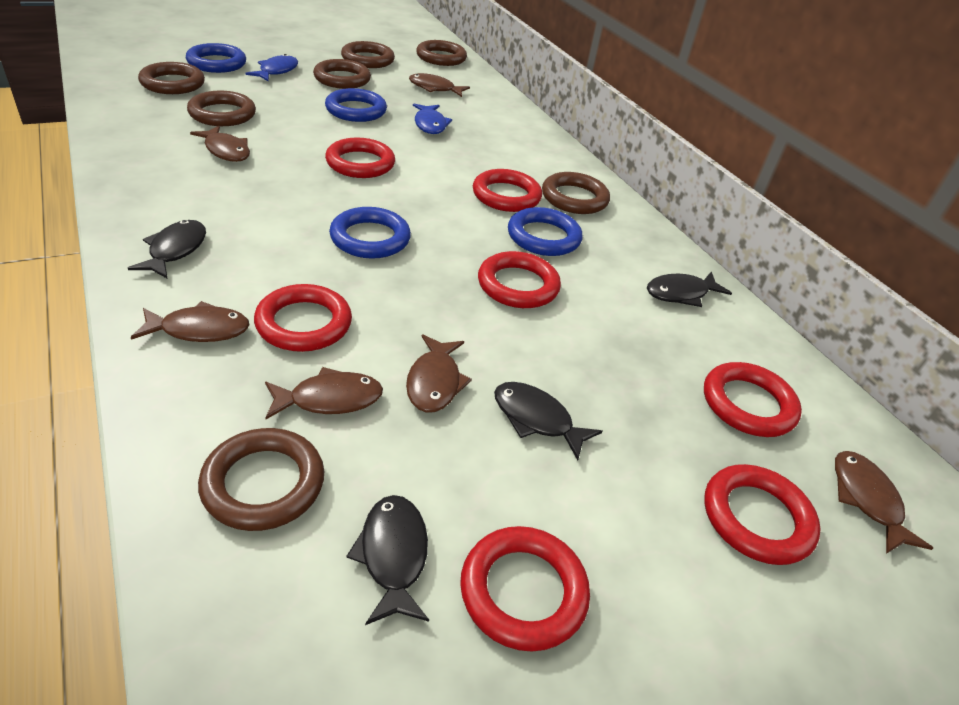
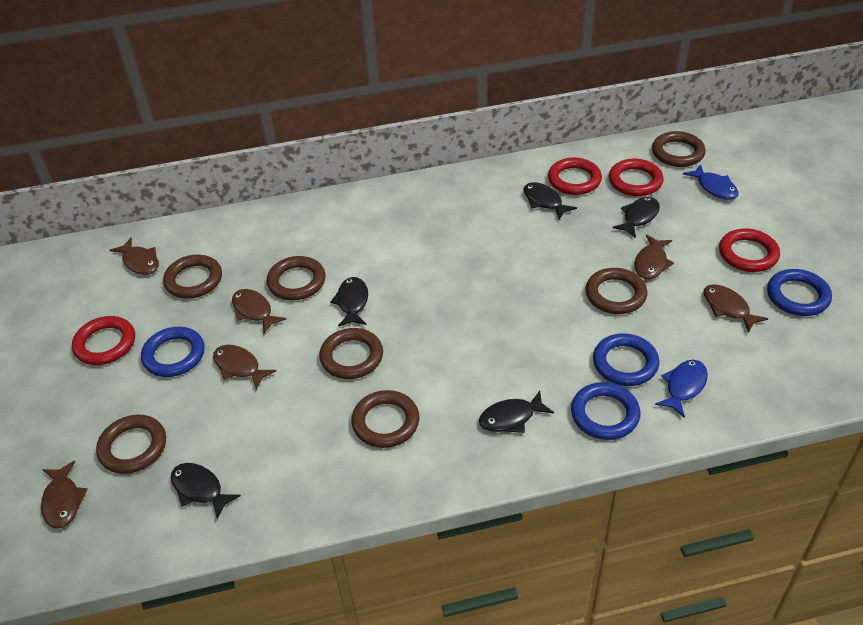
black fish: [128,220,206,279] [346,495,429,625] [494,382,602,460] [647,272,732,307] = 4 -> [171,463,241,519] [330,277,368,327] [479,391,554,433] [523,182,577,219] [613,197,660,238] = 5
red ring: [254,284,352,352] [325,138,395,178] [460,526,590,651] [473,169,542,212] [478,251,561,308] [704,362,802,437] [705,464,821,565] = 7 -> [72,316,135,365] [548,157,602,195] [609,159,664,196] [719,228,780,272] = 4

